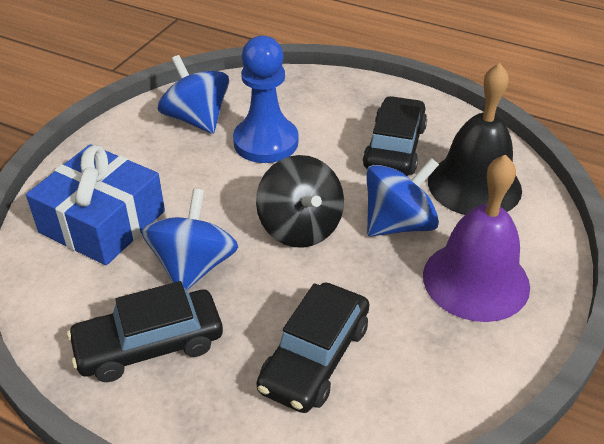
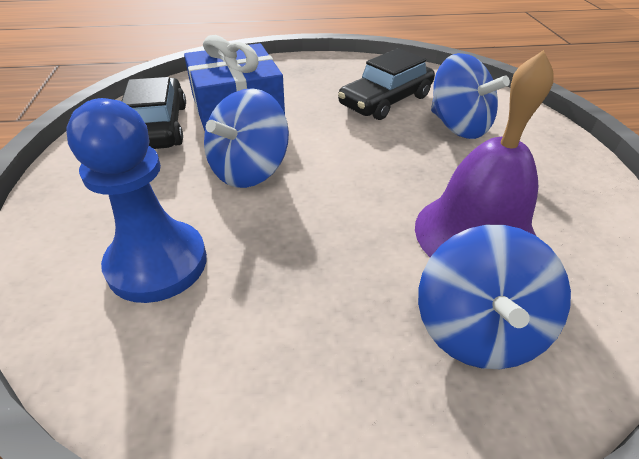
black bell: [428,63,522,215] = 1 -> none = 0
black car: [67,281,223,382] [256,282,369,413] [363,96,427,176] = 3 -> [122,77,186,149] [338,48,435,120] = 2
black spinning top: [256,155,344,248] = 1 -> none = 0

